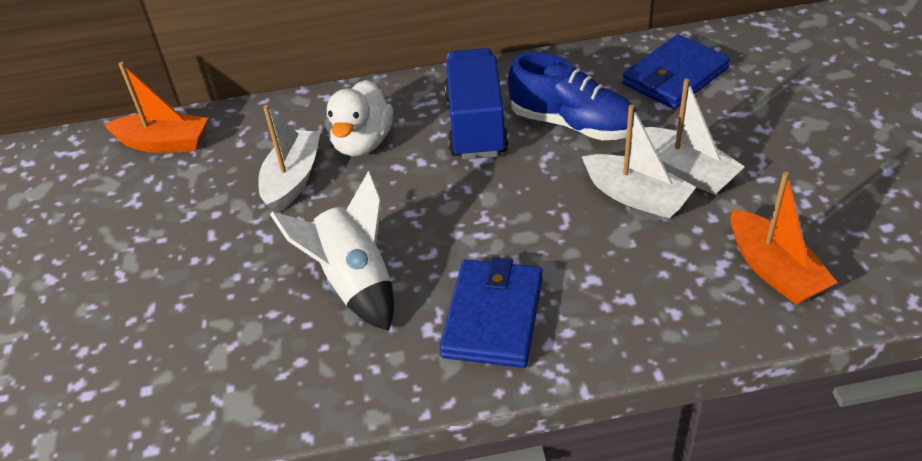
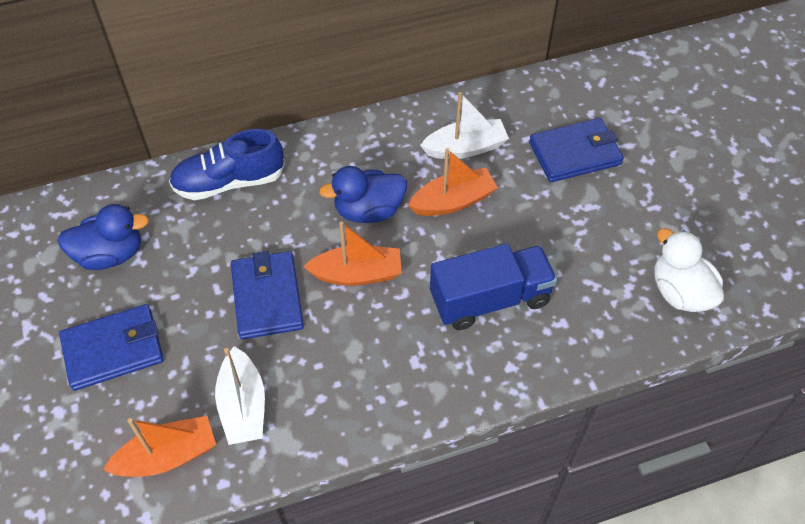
blue duck: none = 0 -> [57,204,149,270] [319,166,407,223] = 2
blue wallet: [439,257,543,368] [622,34,730,109] = 2 -> [59,304,164,391] [231,251,304,339] [529,118,624,182] = 3
orange boat: [104,62,208,153] [731,172,838,305] = 2 -> [103,416,216,477] [303,221,402,286] [408,148,498,216] = 3
white boat: [258,105,321,213] [582,105,696,218] [644,79,745,195] = 3 -> [215,346,265,445] [420,92,509,159] = 2
white rocket: [270,171,394,331] = 1 -> none = 0

